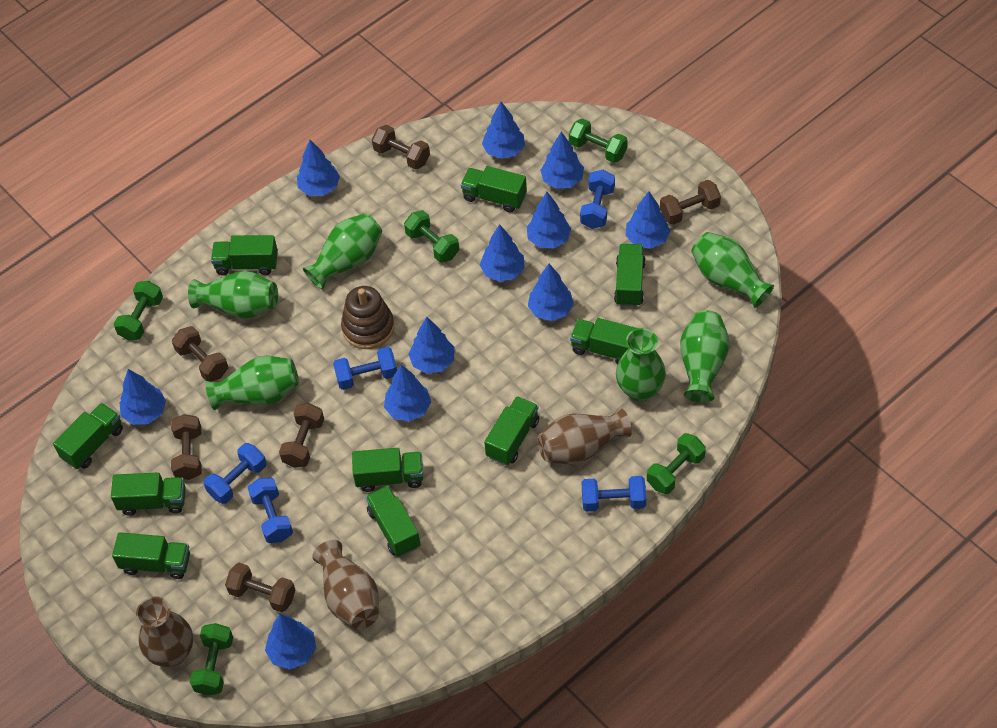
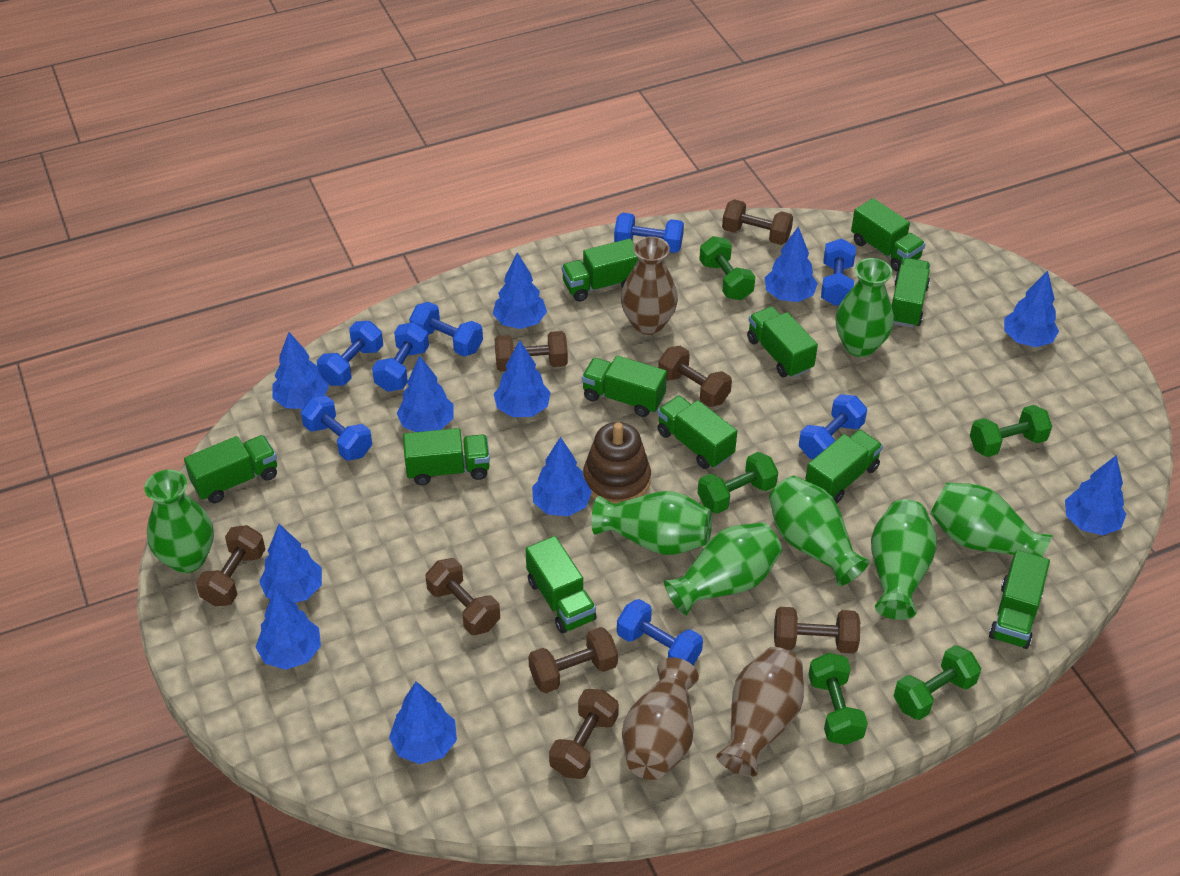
blue dumbbell: [204,443,266,504] [248,477,293,543] [333,347,397,390] [580,170,615,229] [582,476,646,512] = 5 -> [301,395,372,461] [317,321,383,386] [372,322,429,392] [409,302,483,357] [614,213,684,253] [617,599,703,665] [799,394,867,459] [821,239,856,306] = 8
brown dumbbell: [171,414,202,480] [172,326,228,382] [225,563,295,612] [279,403,324,468] [372,125,430,170] [660,180,721,225] = 6 -> [196,525,266,606] [426,558,500,635] [495,331,568,371] [528,627,618,693] [549,689,619,779] [658,346,732,407] [722,199,793,245] [774,607,860,654] = 8
green truck: [53,403,123,469] [111,473,186,515] [112,532,190,579] [211,235,278,275] [352,448,423,492] [366,485,421,557] [461,166,527,213] [484,396,539,465] [570,318,638,364] [614,244,646,307] = 10 -> [184,435,277,503] [403,428,490,485] [526,536,596,634] [561,239,638,302] [582,356,667,417] [657,395,737,469] [747,307,818,378] [805,429,883,504] [851,198,925,272] [892,258,930,328] [989,550,1050,649] = 11
green vase: [188,271,278,319] [205,356,299,410] [303,213,382,290] [616,328,666,402] [680,310,730,402] [691,232,774,308] = 6 -> [144,470,214,573] [591,491,712,555] [664,522,782,616] [769,476,870,586] [835,258,894,357] [871,499,937,620] [930,482,1053,557] = 7

